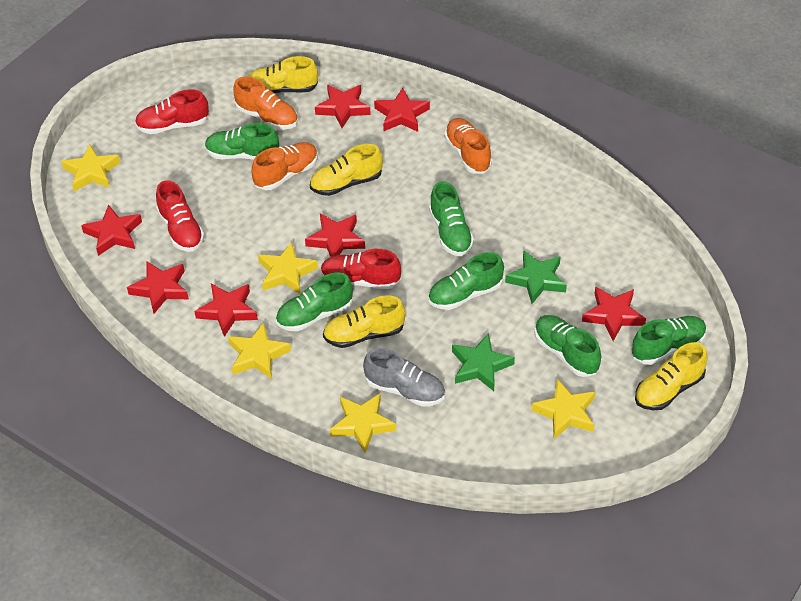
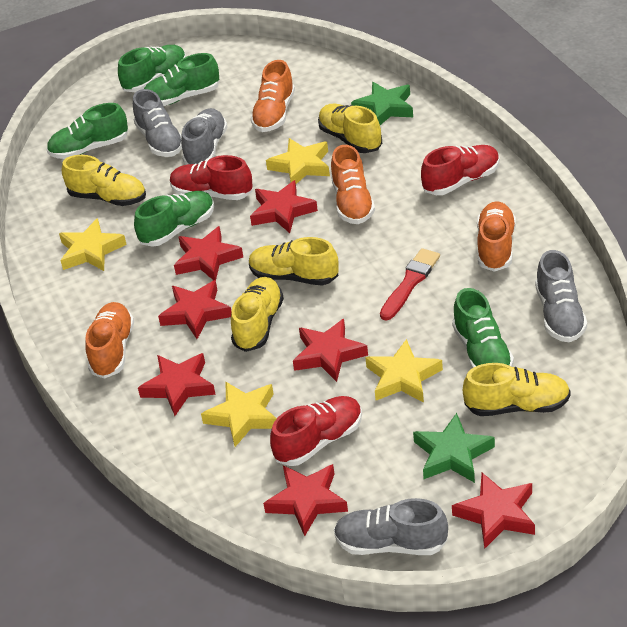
green shoe: [205,123,279,160] [276,272,353,331] [428,252,504,310] [429,181,474,256] [535,315,601,377] [632,316,707,365] = 6 -> [47,103,128,159] [118,45,186,92] [134,191,214,247] [144,53,219,106] [452,288,514,368] = 5
grey shoe: [363,348,445,407] = 1 -> [133,89,182,157] [181,108,227,165] [334,498,448,555] [535,250,587,342] = 4
orange shoe: [233,77,298,130] [252,142,318,190] [444,118,492,174] = 3 -> [85,302,134,379] [250,60,295,132] [331,145,375,224] [477,201,516,272] = 4
red brush: none = 0 -> [380,248,440,320] = 1
yellow shoe: [248,56,318,93] [310,144,383,196] [323,296,405,348] [635,342,708,410] = 4 -> [62,155,146,206] [231,277,284,352] [249,237,339,285] [318,104,382,153] [463,363,571,416] = 5
yellow star: [61,144,120,192] [228,323,291,379] [258,242,318,294] [330,394,396,453] [531,379,595,439] = 5 -> [59,218,127,271] [201,382,277,447] [266,138,330,184] [365,339,443,403] = 4

